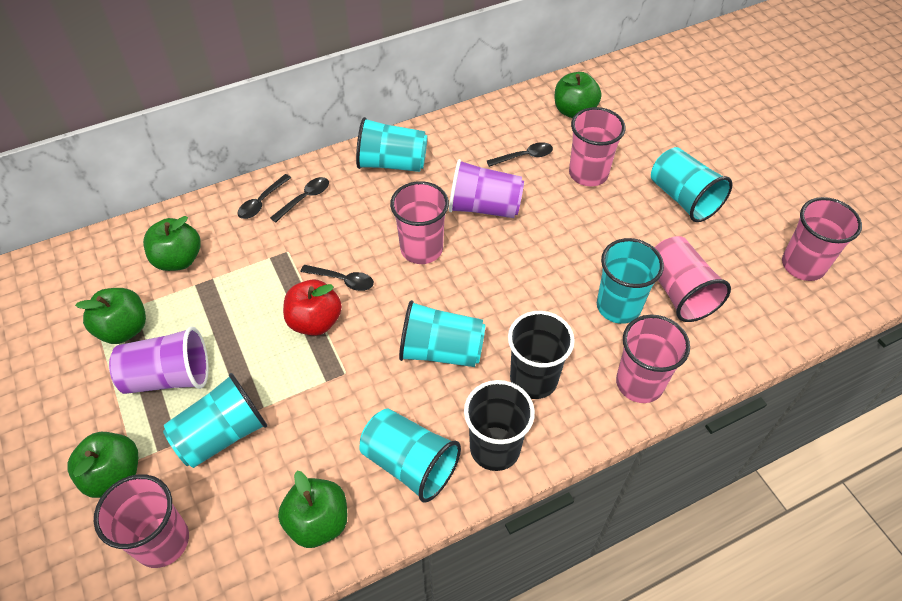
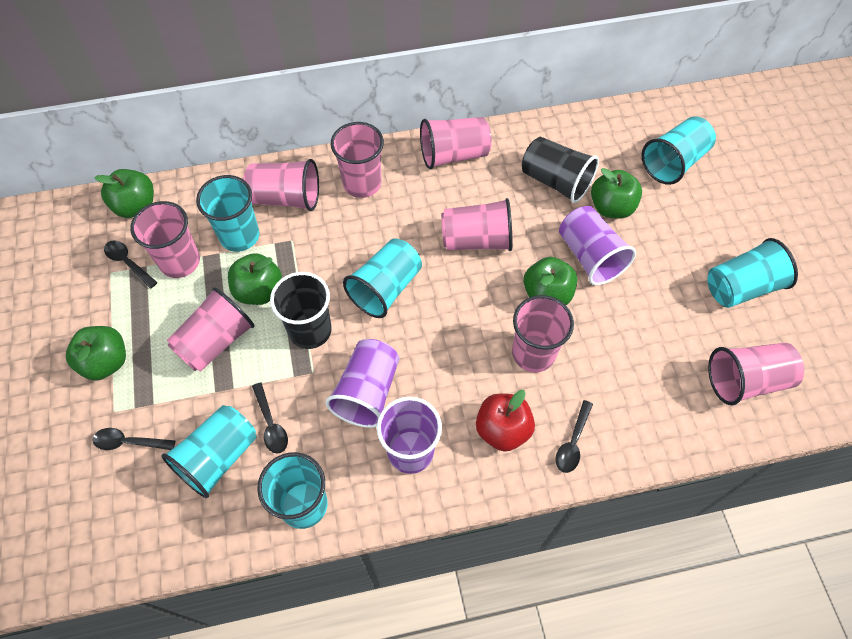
pink cup: [94,474,189,568] [390,181,449,264] [569,107,625,186] [616,315,690,403] [654,236,731,322] [782,197,862,281] = 6 -> [130,201,200,278] [167,287,255,372] [243,159,319,211] [331,122,384,198] [420,117,492,169] [441,198,513,251] [512,295,574,372] [708,343,804,405] = 8
purple cup: [109,326,208,394] [449,159,524,218] = 2 -> [325,339,399,428] [377,397,442,474] [559,206,636,285] = 3

